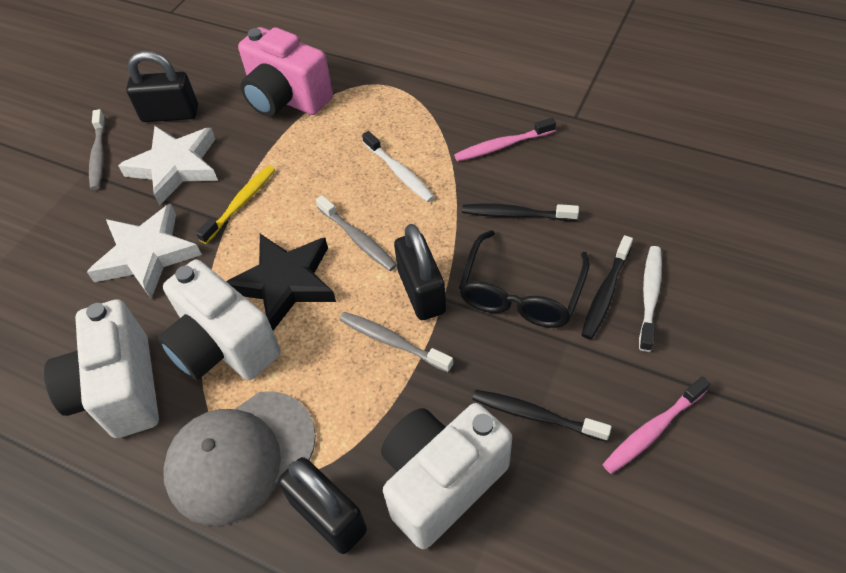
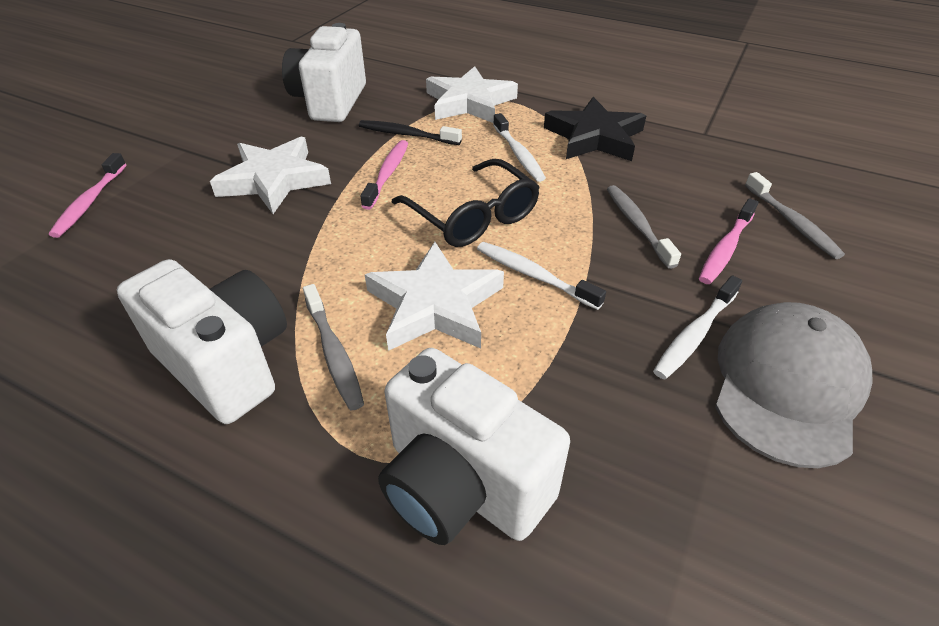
black padlock: [126,51,198,122] [278,457,367,554] [394,224,446,320] = 3 -> none = 0
black toothbrush: [462,204,579,221] [472,390,612,442] [581,235,633,339] = 3 -> [359,120,462,145] = 1
pink camera: [238,27,333,117] = 1 -> none = 0
pink toothbrush: [454,118,556,162] [602,376,710,474] = 2 -> [49,153,127,238] [360,140,408,210] [699,198,758,284] = 3
white star: [87,204,202,299] [118,126,218,205] = 2 -> [210,137,331,214] [365,242,504,351] [426,66,518,123] = 3
white toothbrush: [362,131,434,202] [639,246,662,352] = 2 -> [477,242,606,310] [493,113,546,182] [653,275,742,380] = 3
yellow toothbrush: [196,165,276,244] = 1 -> none = 0

